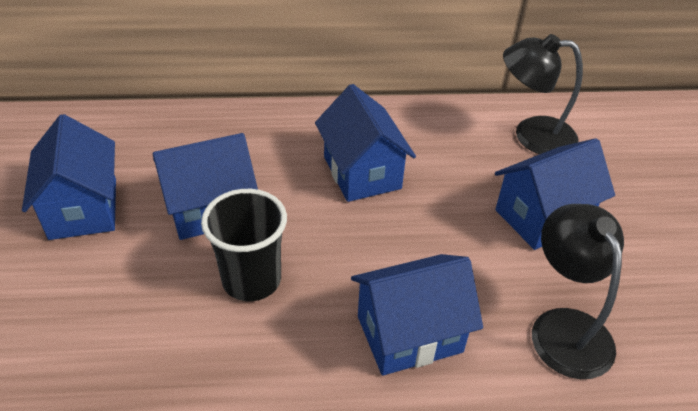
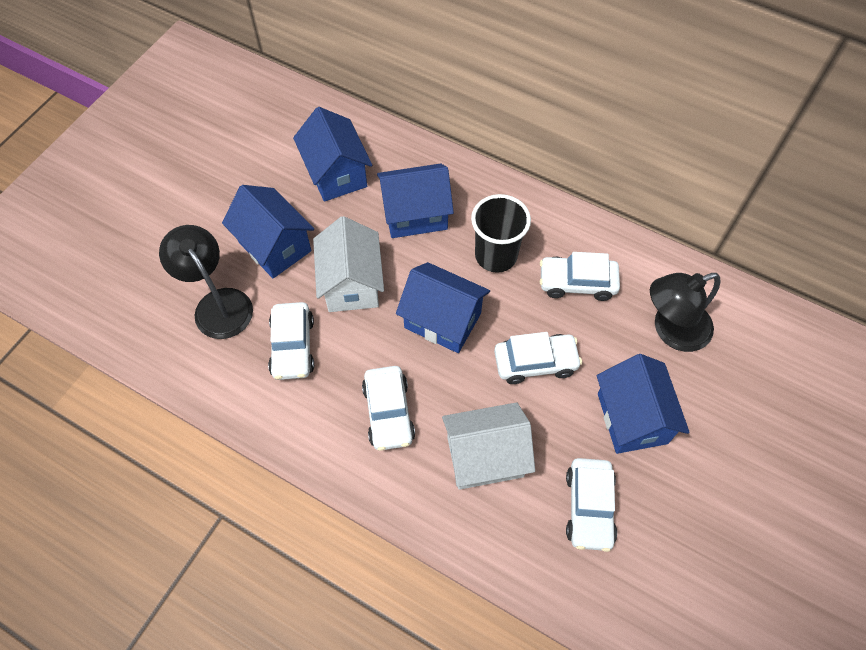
white car: none = 0 -> [268,302,314,380] [362,366,415,451] [494,332,582,384] [540,252,620,301] [566,458,617,552] = 5
white house: none = 0 -> [313,216,384,312] [442,402,535,490] = 2

